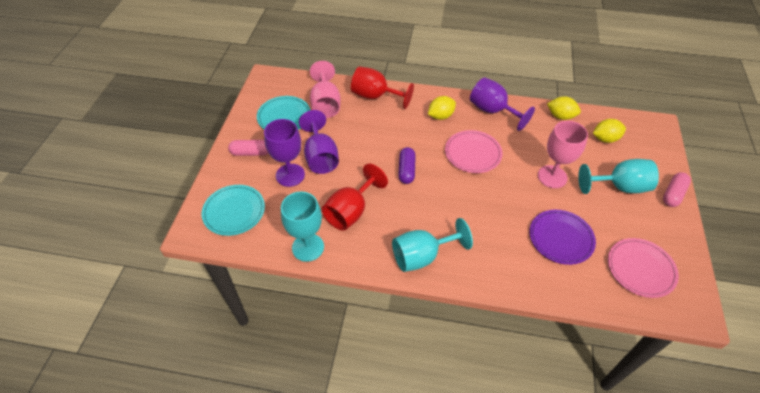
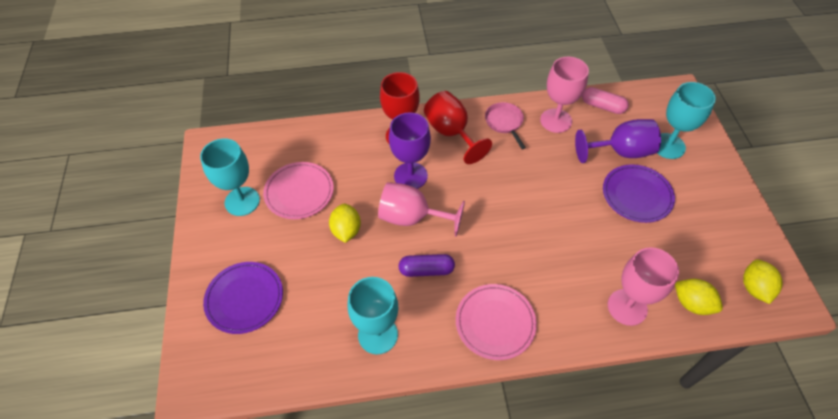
pink capsule: [228,140,268,156] [663,172,691,207] = 2 -> [582,87,629,114] = 1
pink goblet: [310,61,341,118] [538,121,588,188] = 2 -> [378,182,465,237] [540,57,589,133] [608,247,679,326] = 3
pink pan: none = 0 -> [485,102,526,149] = 1
purple goblet: [264,119,305,187] [299,110,339,174] [470,77,535,131] = 3 -> [389,112,431,189] [575,119,661,163] = 2
purple plate: [529,210,596,265] = 1 -> [203,262,283,334] [603,164,675,223] = 2
turquoise plate: [202,185,265,236] [257,96,310,130] = 2 -> none = 0

